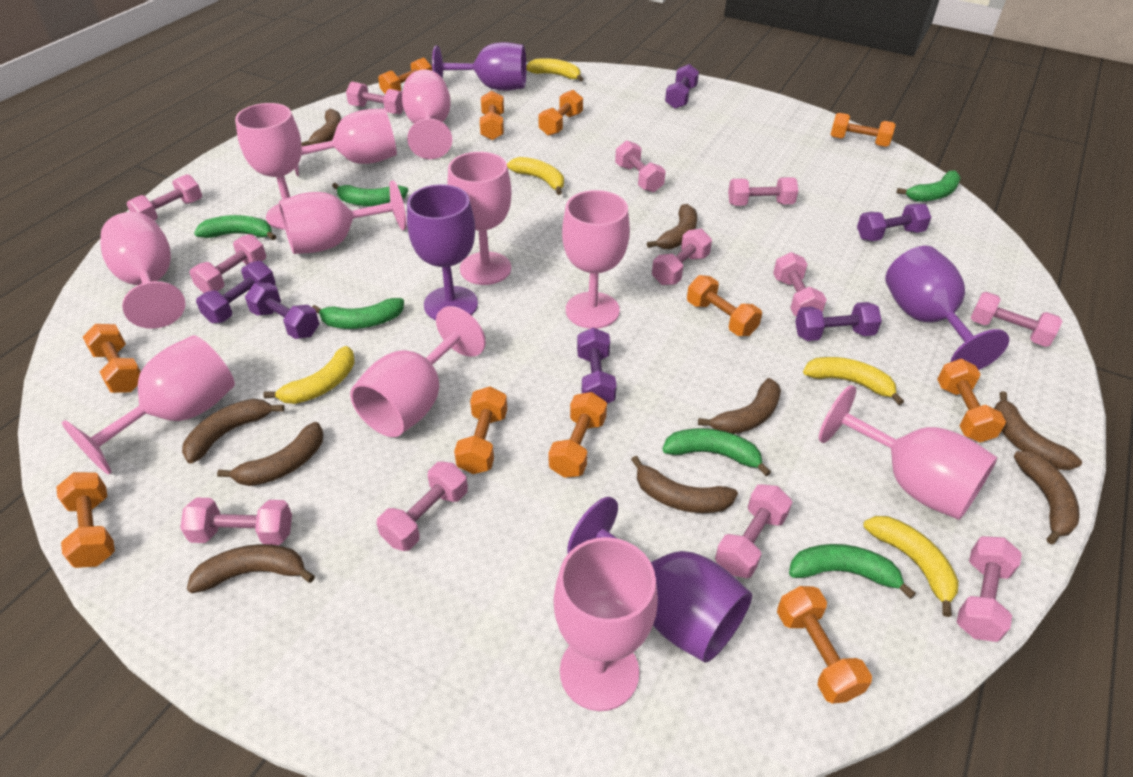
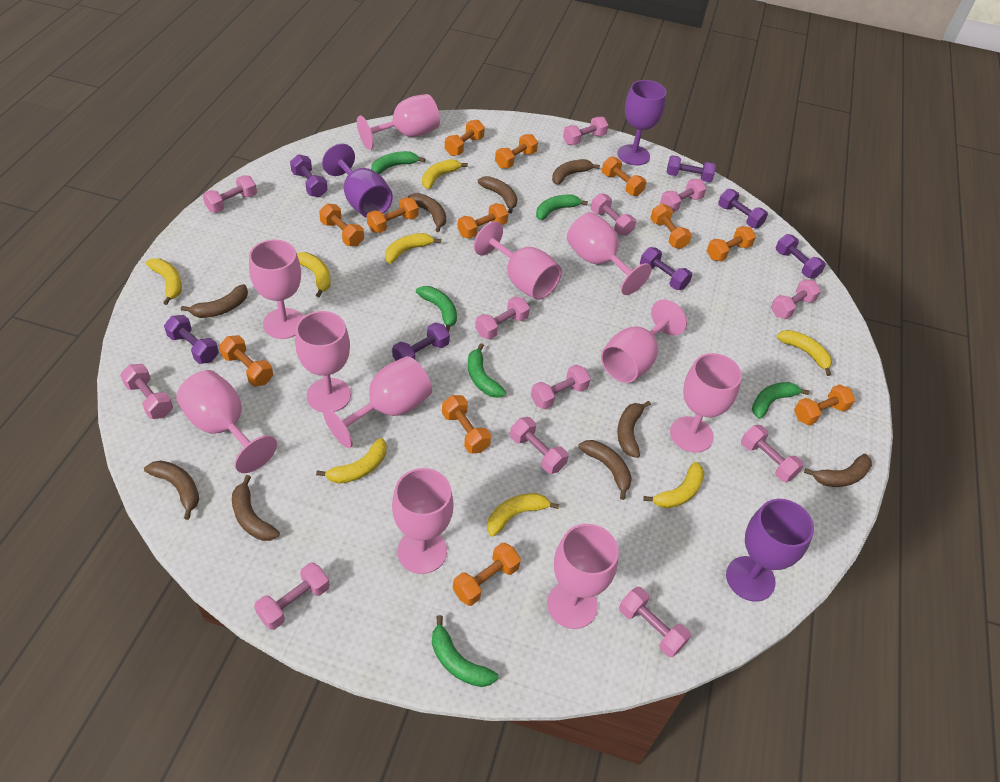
orange dumbbell: [56,472,115,568] [83,324,141,393] [378,58,432,94] [454,386,507,474] [480,91,504,140] [538,90,583,136] [549,392,607,478] [687,275,762,336] [777,586,872,704] [831,113,895,147] [937,359,1006,442] = 11 -> [219,335,273,386] [319,204,364,246] [367,197,419,233] [442,395,491,453] [445,120,485,156] [453,543,521,606] [457,203,508,239] [495,134,538,168] [602,156,646,196] [650,204,692,249] [707,226,756,261] [794,384,855,425] = 12
purple dumbbell: [196,261,276,323] [245,282,319,339] [577,328,617,404] [665,64,699,109] [795,302,882,341] [857,203,932,241] = 6 -> [164,315,219,364] [290,154,328,197] [392,323,450,361] [640,247,692,290] [667,155,716,182] [718,189,768,228] [776,234,826,279] = 7
purple goblet: [407,184,478,320] [432,42,526,91] [567,497,752,663] [885,246,1009,370] = 4 -> [322,143,393,218] [617,80,667,166] [726,499,814,602] = 3
yellow banana: [263,346,355,404] [507,157,564,195] [526,58,583,82] [803,357,904,405] [863,516,959,617] = 5 -> [146,258,182,305] [297,252,331,297] [316,438,386,484] [385,233,441,264] [422,159,468,189] [487,493,559,537] [643,462,704,509] [777,330,832,376] = 8

